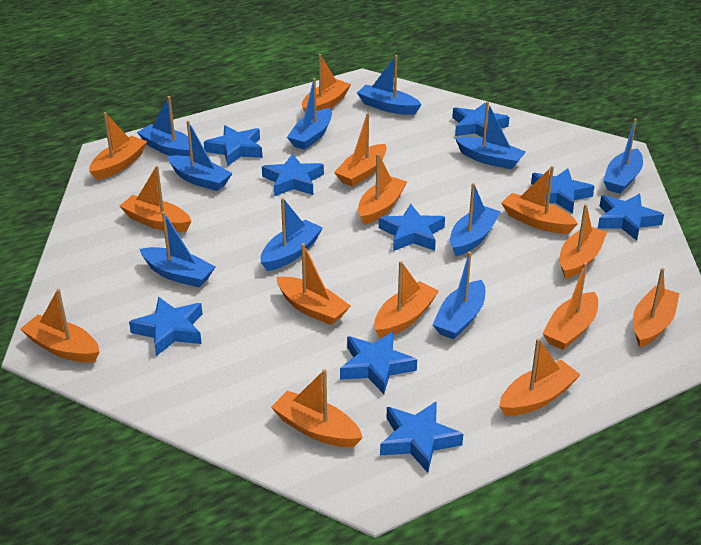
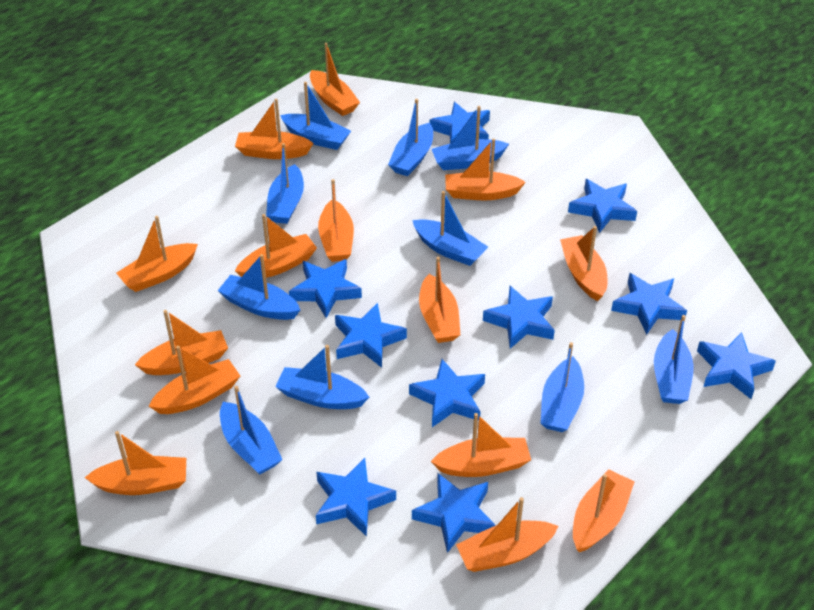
blue star: [129,297,202,356] [204,125,262,166] [262,154,324,196] [340,331,417,394] [379,204,445,251] [380,401,463,473] [452,103,509,137] [531,168,594,214] [598,193,664,241] = 9 -> [289,259,362,318] [316,458,396,537] [335,303,407,368] [409,359,485,427] [412,473,496,553] [430,102,490,143] [483,286,555,348] [568,179,637,233] [611,273,687,335] [697,332,776,399] = 10

